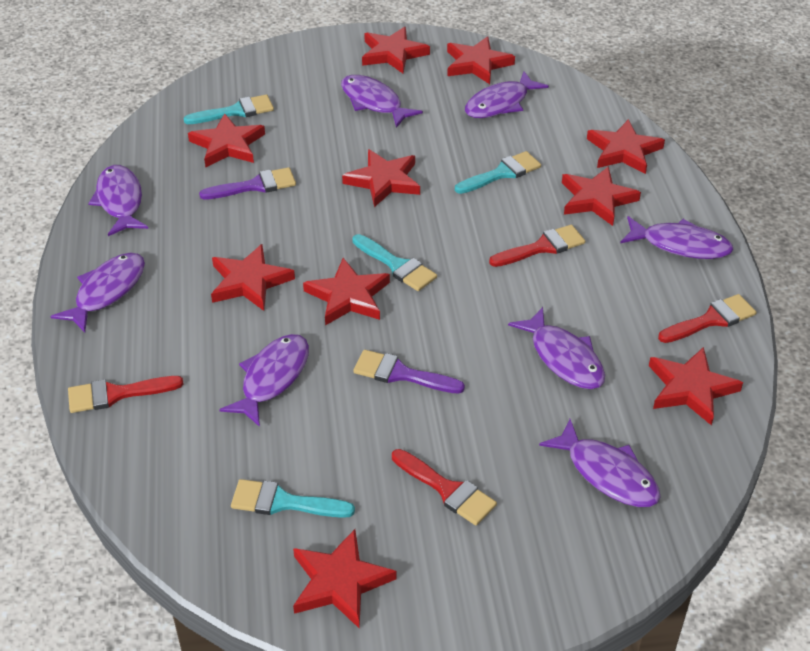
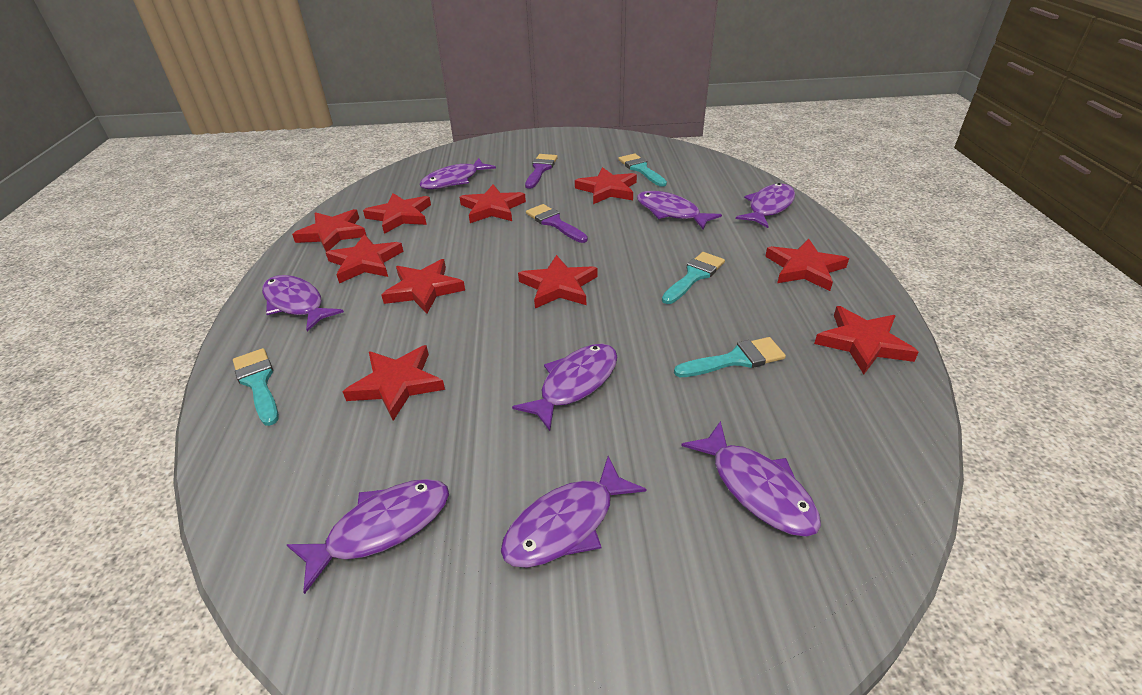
red brush: [68,376,184,413] [392,449,497,526] [489,225,585,267] [658,294,757,343] = 4 -> none = 0

